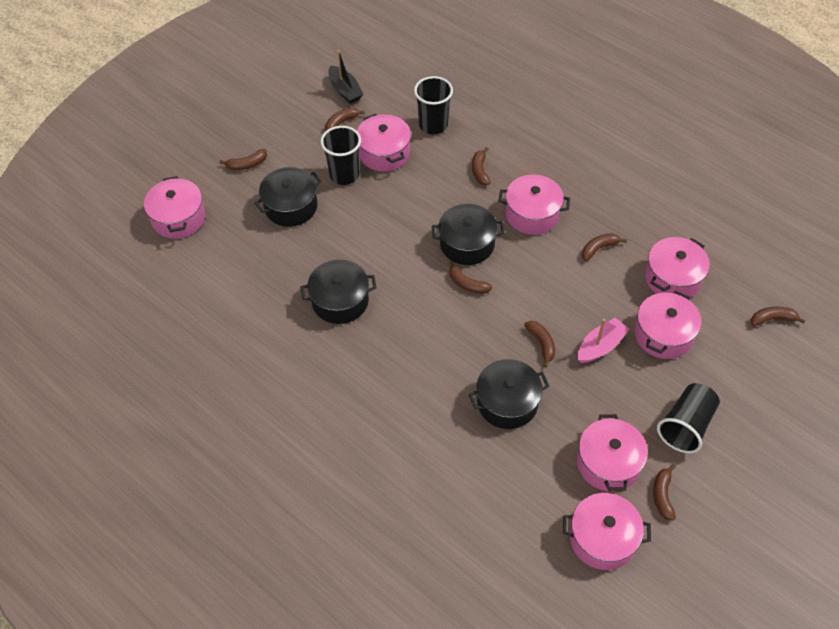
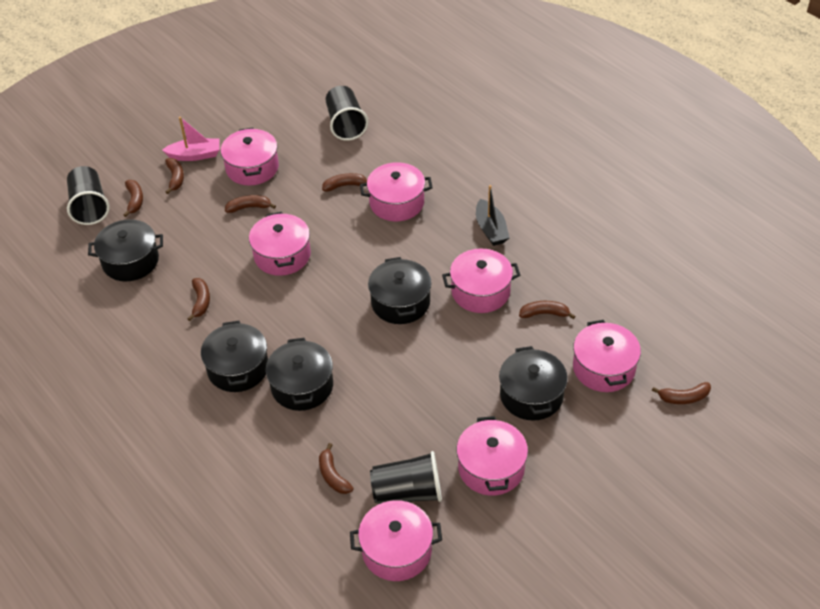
black pot: [254,167,322,227] [300,260,376,324] [432,204,505,265] [469,359,549,429] = 4 -> [88,219,163,281] [201,321,268,392] [266,338,333,411] [368,257,432,324] [499,346,568,421] = 5

